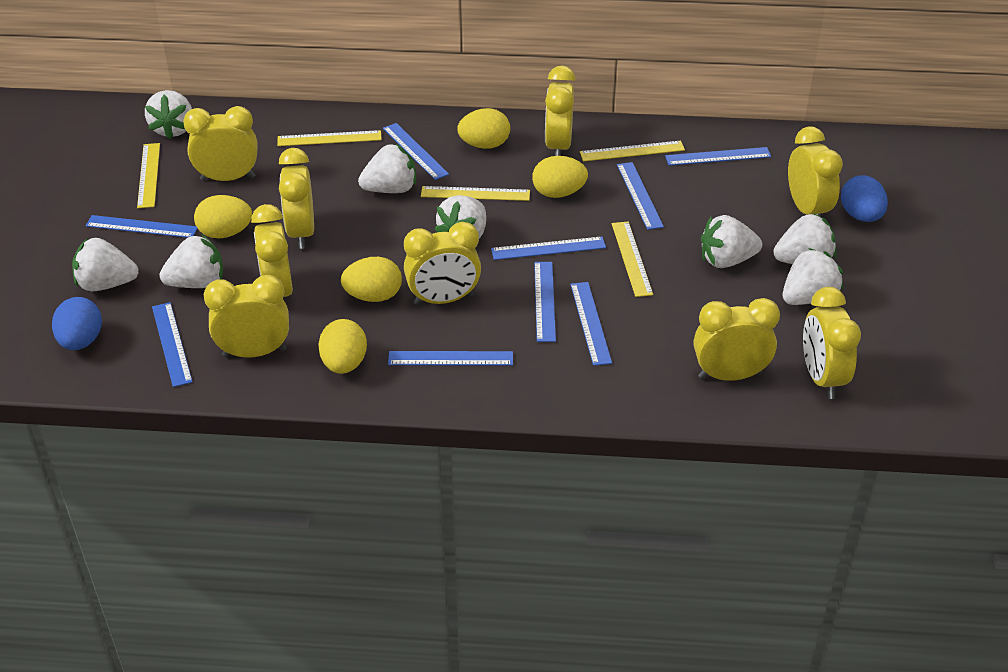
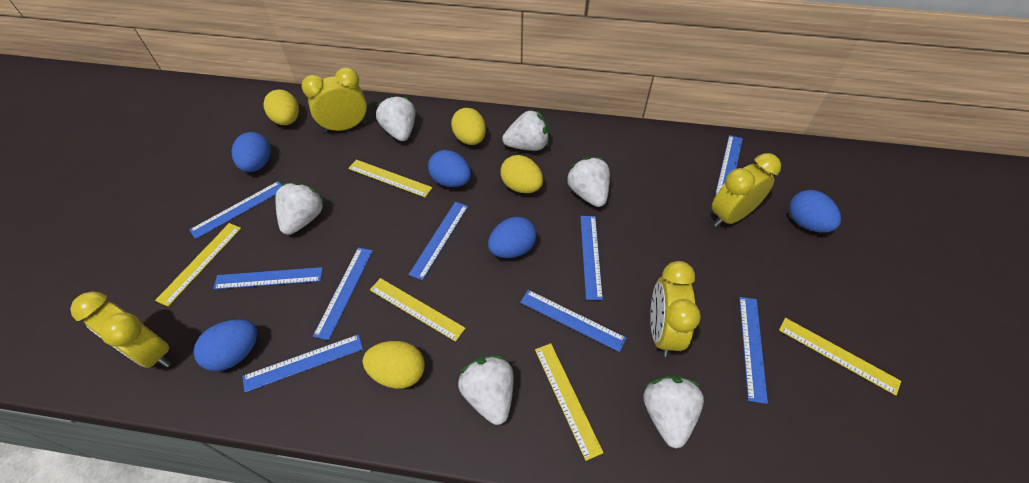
blue egg: [52,297,102,350] [841,175,888,222] = 2 -> [194,319,257,371] [232,132,271,172] [428,150,471,187] [488,217,536,258] [789,190,841,233] = 5
white strawberry: [72,238,138,291] [145,90,192,139] [160,234,223,288] [358,144,416,193] [435,195,486,239] [701,215,762,268] [773,213,836,264] [783,248,843,305] = 8 -> [275,182,325,235] [376,95,415,141] [458,356,514,425] [502,110,549,151] [566,157,610,207] [643,375,704,448] = 6
yellow clock: [183,106,258,181] [204,275,289,358] [251,204,293,300] [279,148,314,249] [404,222,481,305] [545,66,575,156] [694,298,780,381] [788,126,843,217] [803,287,861,399] = 9 -> [70,292,171,368] [302,67,367,133] [650,261,701,357] [712,153,781,227] = 4
yellow egg: [194,195,252,238] [318,319,367,374] [341,257,402,302] [457,108,510,149] [532,156,588,198] = 5 -> [263,89,299,125] [363,341,425,389] [451,108,486,145] [501,155,543,193] = 4

